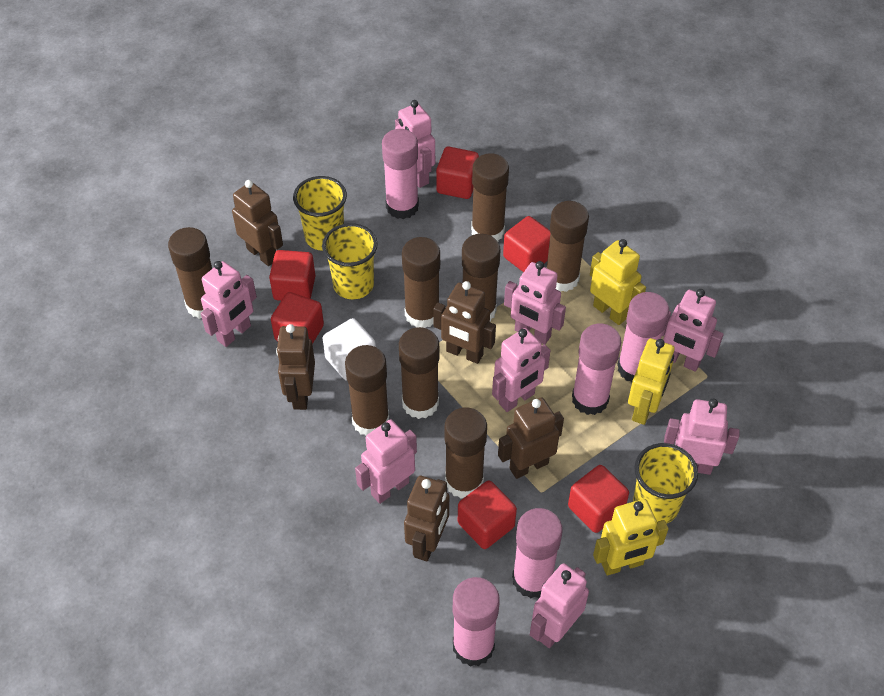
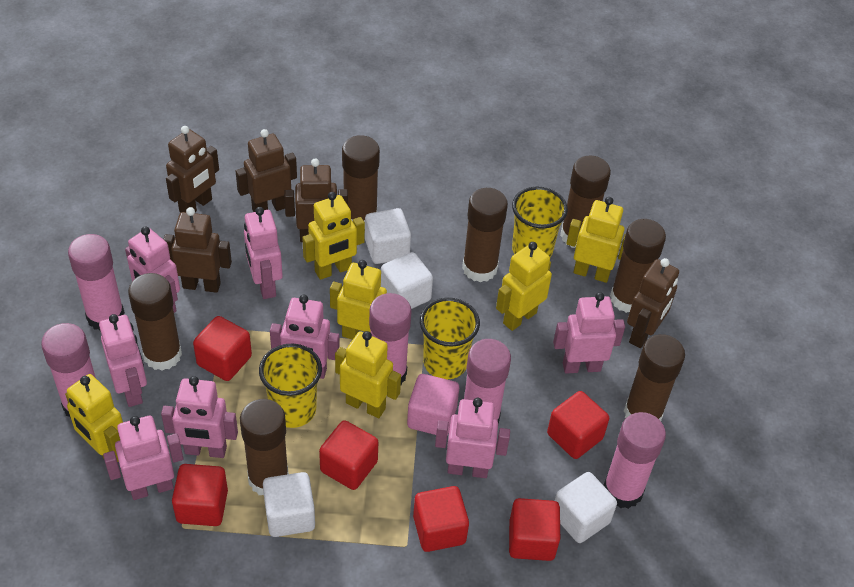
brown glue stick: [168,227,212,319] [345,345,389,436] [399,327,439,419] [402,237,440,328] [444,407,487,498] [462,234,501,322] [471,153,509,241] [547,201,589,292] = 8 -> [128,273,182,371] [240,399,289,495] [342,135,380,222] [462,188,508,282] [560,155,611,248] [610,219,666,313] [624,334,685,421] = 7
pink cube: none = 0 -> [407,374,459,435] = 1
white cube: [323,318,376,381] = 1 -> [263,472,315,537] [365,208,411,264] [380,252,433,309] [555,472,617,543] = 4
yellow robot: [590,239,646,325] [593,499,669,576] [628,338,675,425] = 3 -> [65,374,123,462] [302,192,365,280] [330,260,387,340] [335,331,401,418] [496,242,552,331] [566,197,626,283] = 6

